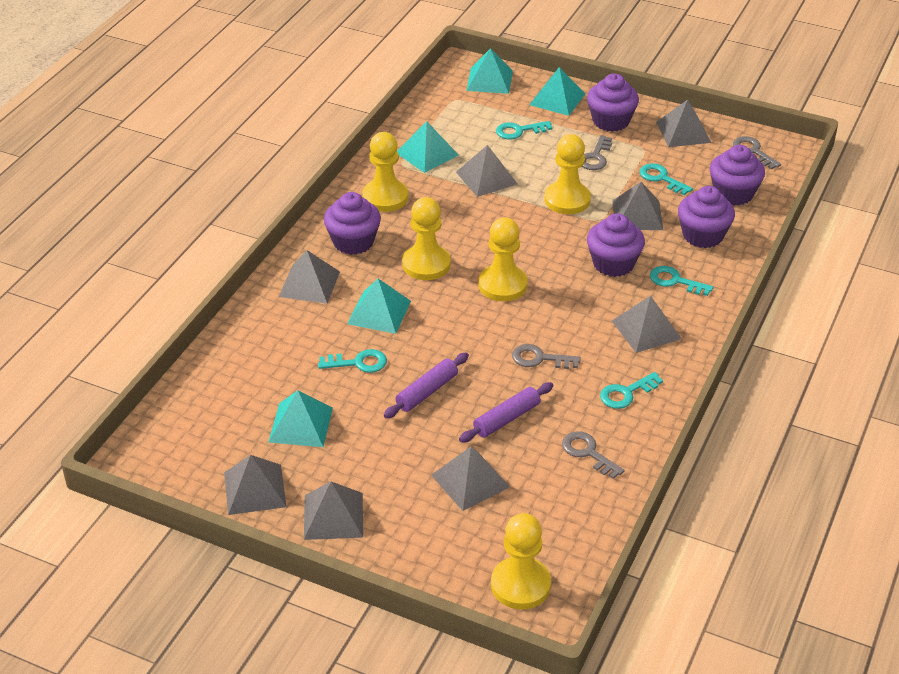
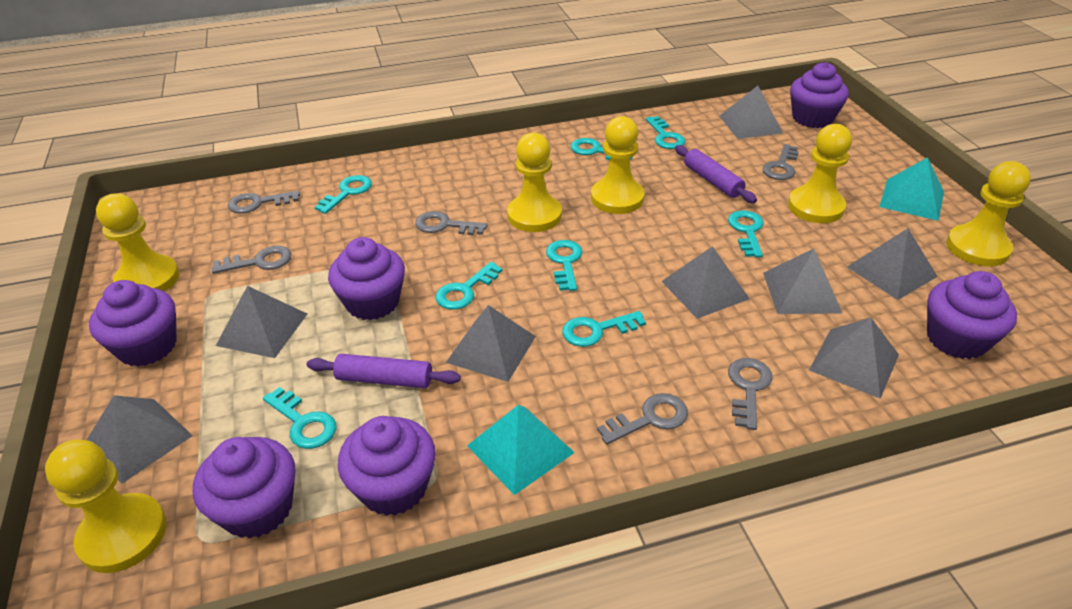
grey key: [512,344,581,369] [562,431,625,479] [582,135,612,170] [733,136,781,169] = 4 -> [212,246,292,274] [228,191,300,214] [415,211,488,235] [597,393,688,445] [728,358,773,430] [762,144,799,180] = 6
purple cupcake: [324,192,381,255] [587,74,639,132] [587,213,645,277] [678,186,735,248] [710,145,765,206] = 5 -> [89,280,177,367] [193,437,296,539] [328,237,405,320] [338,416,436,516] [790,62,849,128] [927,271,1017,359] = 6
turquoise key: [318,349,387,373] [496,121,553,139] [600,372,663,409] [640,163,693,195] [650,266,714,296] = 5 -> [263,387,336,449] [315,175,372,214] [436,262,503,310] [546,240,582,291] [562,311,646,347] [571,138,632,160] [646,116,685,149] [728,210,764,257] = 8
turquoise pyramid: [269,390,333,447] [347,279,411,334] [397,121,458,173] [466,48,513,94] [529,67,585,116] = 5 -> [467,405,575,495] [879,157,944,221] = 2
yellow pawn: [362,132,408,212] [402,197,451,280] [478,217,528,301] [491,513,551,609] [545,134,591,214] = 5 -> [45,440,167,573] [96,193,180,292] [507,133,562,232] [591,116,645,214] [788,124,852,223] [946,161,1031,266] = 6

